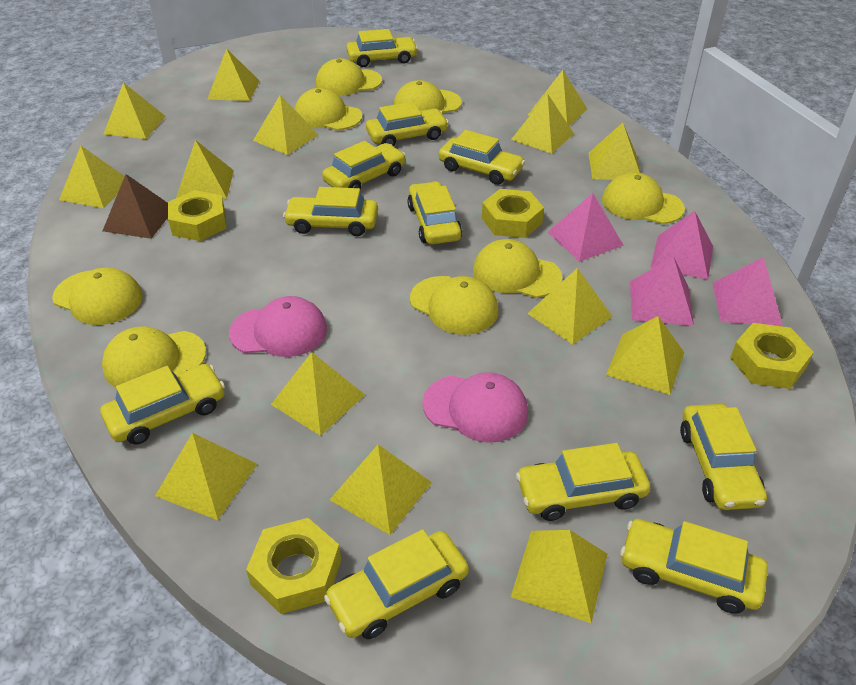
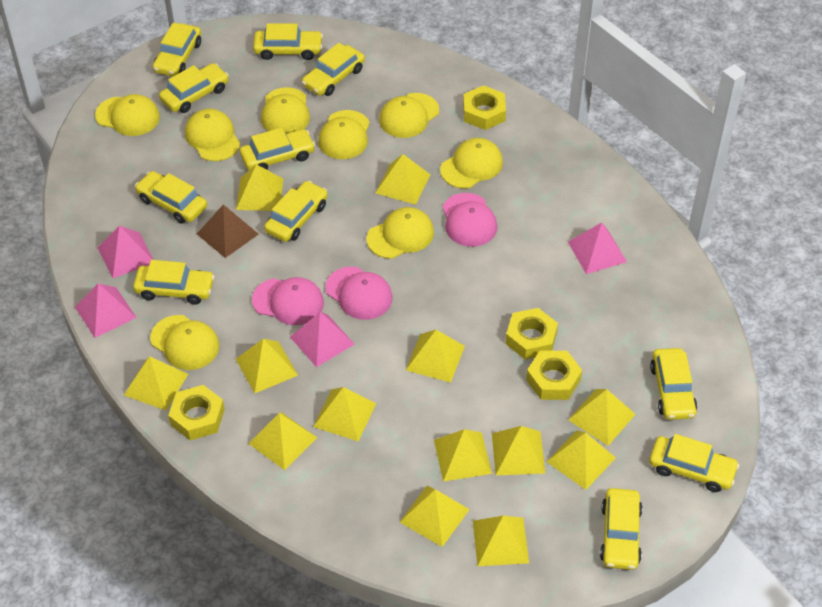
pink cap: [229,296,327,357] [422,372,528,443] = 2 -> [252,277,324,325] [325,266,393,320] [442,193,497,247] = 3
yellow pyramid: [59,146,125,208] [104,82,166,139] [155,433,257,520] [176,140,234,199] [207,48,259,101] [253,95,318,155] [271,352,365,436] [330,445,432,535] [511,93,574,154] [511,530,607,623] [527,268,612,345] [528,70,587,126] [588,123,640,180] [606,316,684,395] = 14 -> [124,356,188,410] [236,164,283,211] [236,339,298,393] [248,412,317,470] [313,387,376,441] [376,154,431,205] [400,486,470,547] [406,330,465,383] [434,429,492,482] [473,516,529,566] [492,426,545,475] [547,430,616,490] [568,389,636,446] = 13

